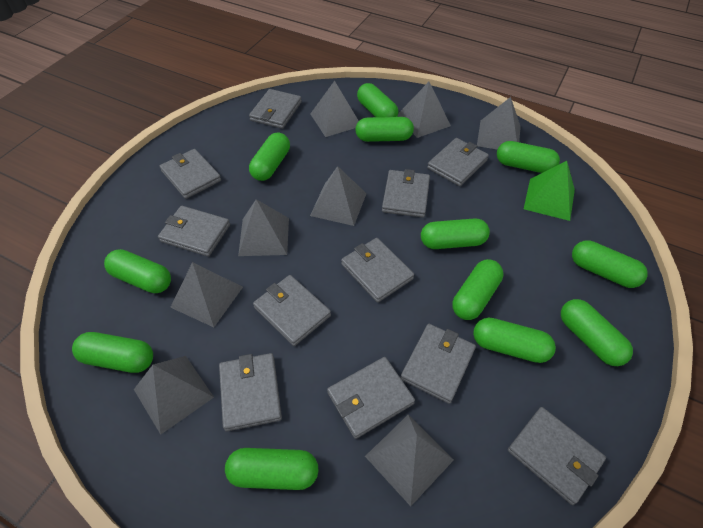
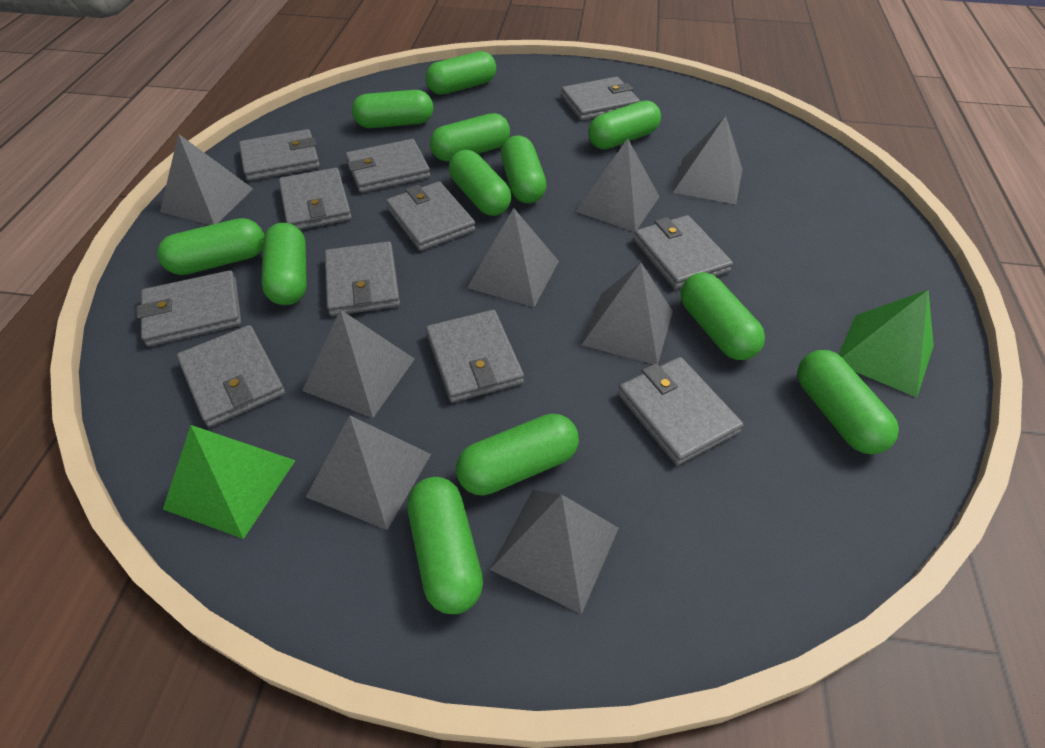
green pyramid: [524,161,575,221] = 1 -> [163,425,296,539] [839,290,934,397] = 2

